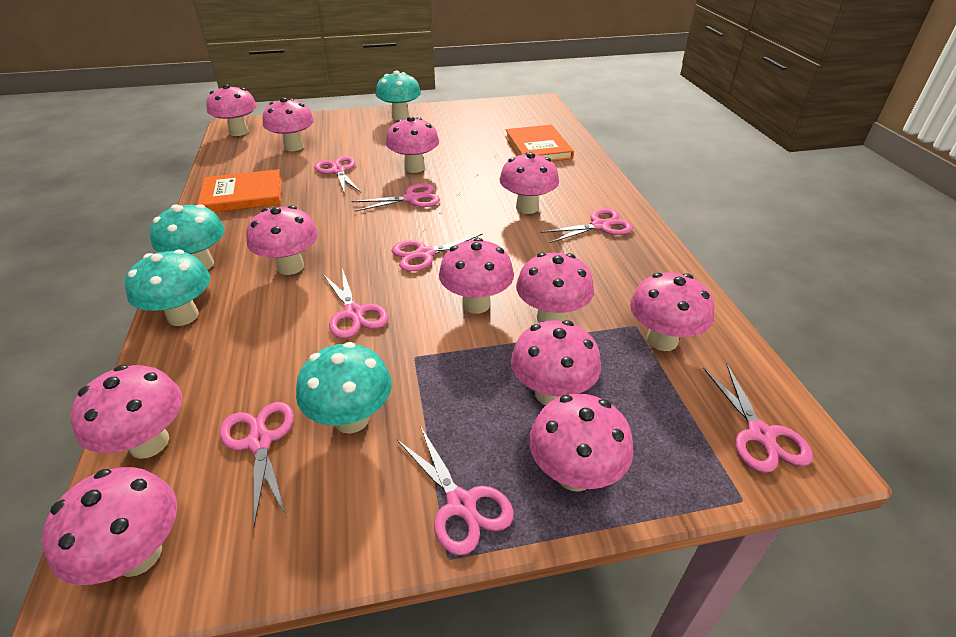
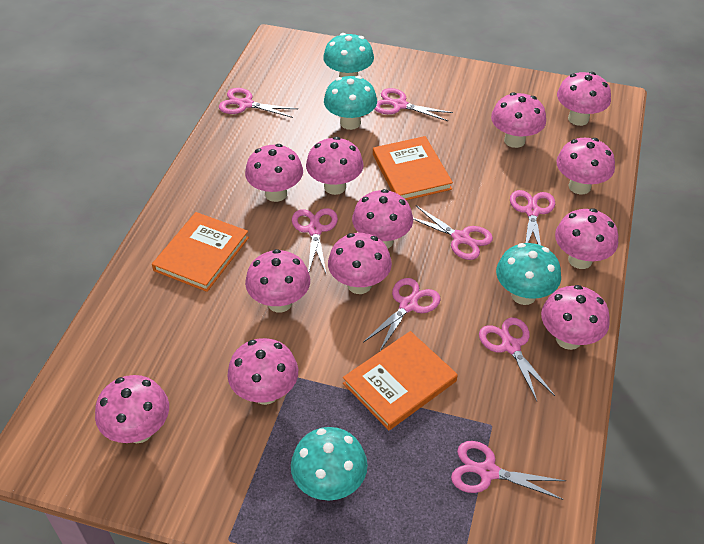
orange book: [197,169,282,212] [505,125,574,161] = 2 -> [152,212,249,292] [343,331,458,430] [373,136,453,200] = 3

